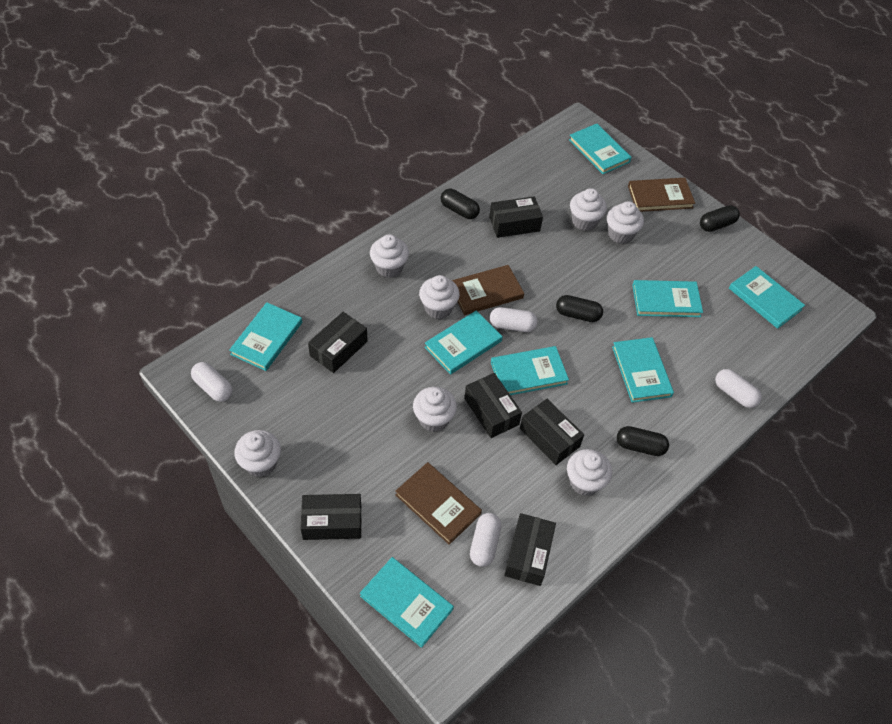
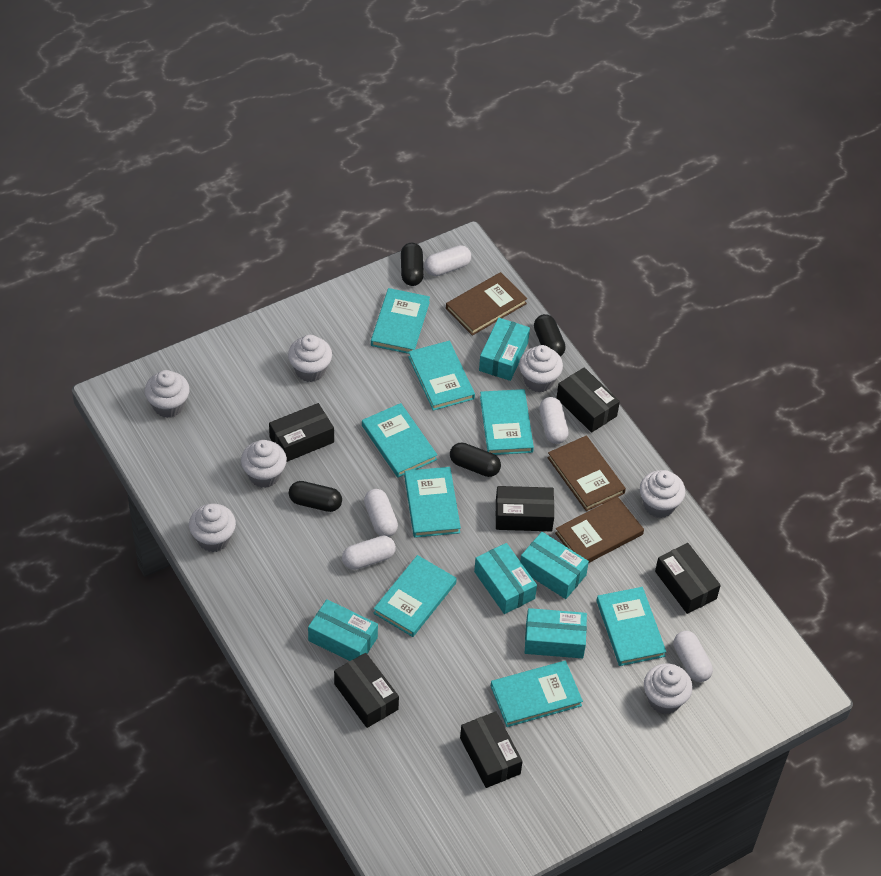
turquoise box: none = 0 -> [308,599,378,661] [474,543,537,614] [479,318,530,381] [520,532,589,599] [525,608,587,658] = 5
white capsule: [191,362,232,402] [470,513,501,567] [490,307,538,332] [715,369,762,408] = 4 -> [342,536,396,570] [364,489,398,537] [424,245,471,276] [539,397,568,444] [674,631,713,682] = 5

